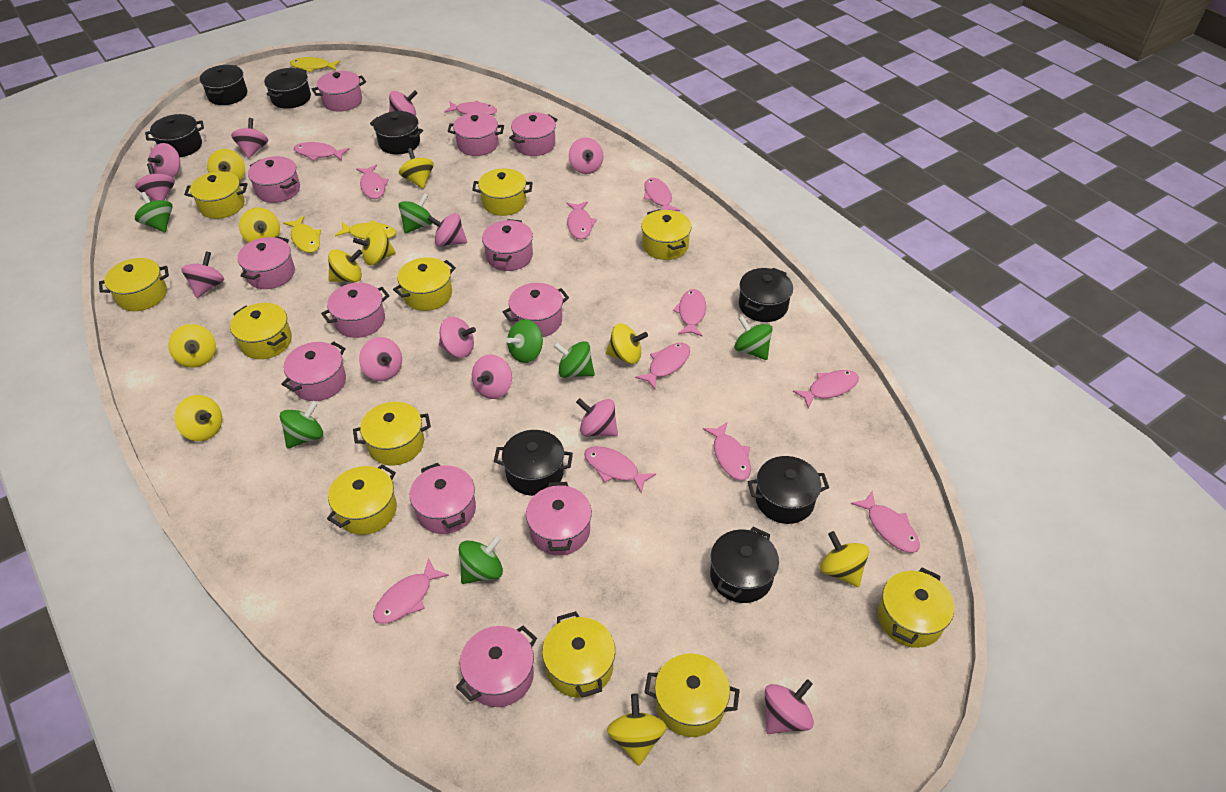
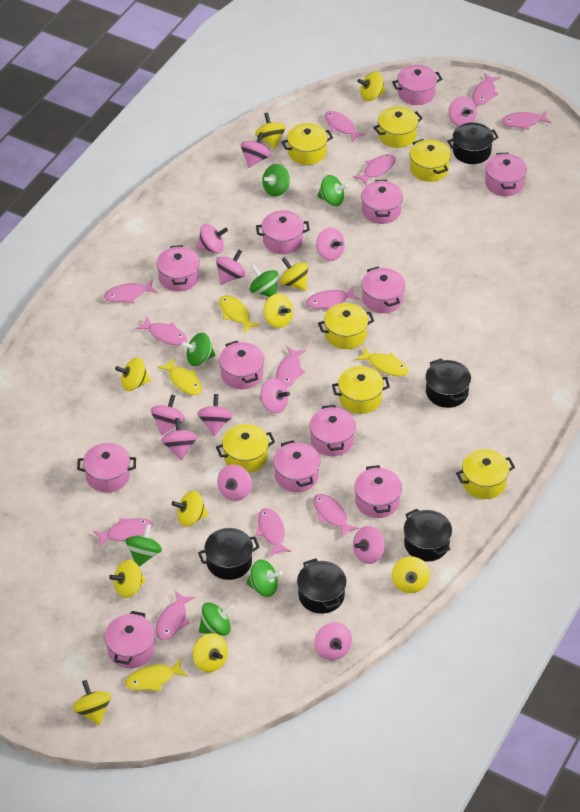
black pot: [145,114,204,157] [200,65,247,105] [264,68,311,109] [370,111,423,155] [494,430,573,496] [710,527,779,603] [739,268,793,322] [748,456,829,524] = 8 -> [198,528,260,580] [297,558,347,614] [404,509,452,561] [426,359,471,408] [447,122,499,164] = 5
yellow fish: [283,216,321,253] [290,57,341,72] [335,220,396,239] = 3 -> [125,658,188,691] [157,358,202,395] [219,295,261,333] [355,347,409,376] = 4
yellow pot: [99,258,169,311] [184,171,247,219] [230,303,292,359] [327,465,397,535] [353,402,431,465] [393,257,456,311] [472,168,533,216] [542,611,615,698] [641,209,692,260] [644,653,740,737] [878,568,954,648] = 11 -> [216,424,275,473] [282,123,333,165] [318,303,374,349] [332,366,390,414] [373,107,423,148] [410,139,451,182] [456,449,515,499] = 7

